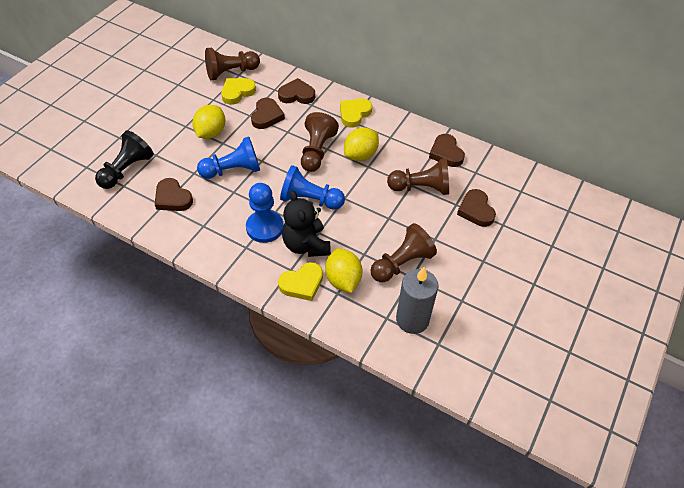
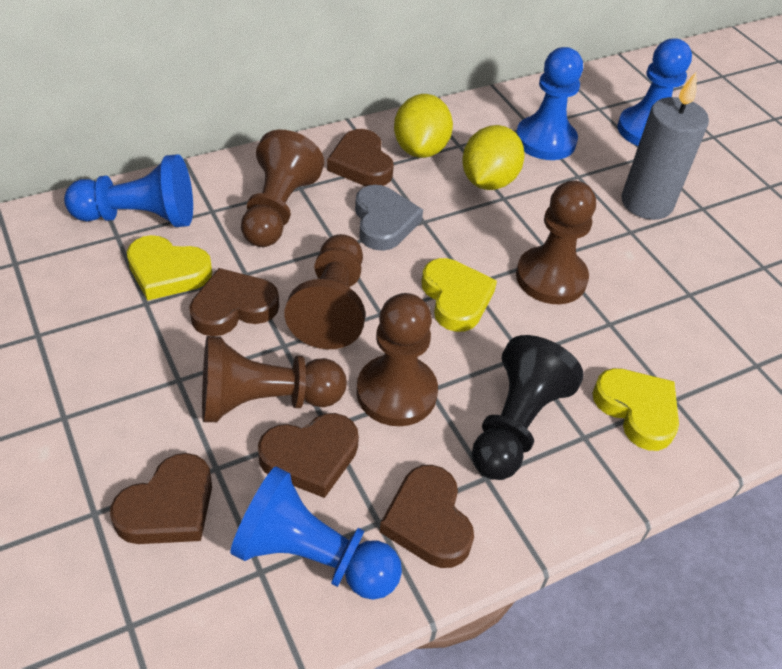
black teddy bear: [282,190,331,257] = 1 -> none = 0
blue pawn: [197,136,260,179] [246,183,283,243] [280,165,345,210] = 3 -> [64,154,193,227] [230,466,402,600] [516,47,583,160] [618,38,692,146] = 4
brown pawn: [205,48,260,80] [301,112,339,172] [371,223,437,282] [387,158,449,195] = 4 -> [202,336,346,422] [241,130,324,247] [285,234,366,349] [356,293,438,426] [516,180,596,304] = 5
grey heart: none = 0 -> [355,185,423,251] = 1
yellow lemon: [193,105,225,139] [325,248,362,293] [344,128,379,161] = 3 -> [394,94,453,158] [462,125,524,190] = 2

